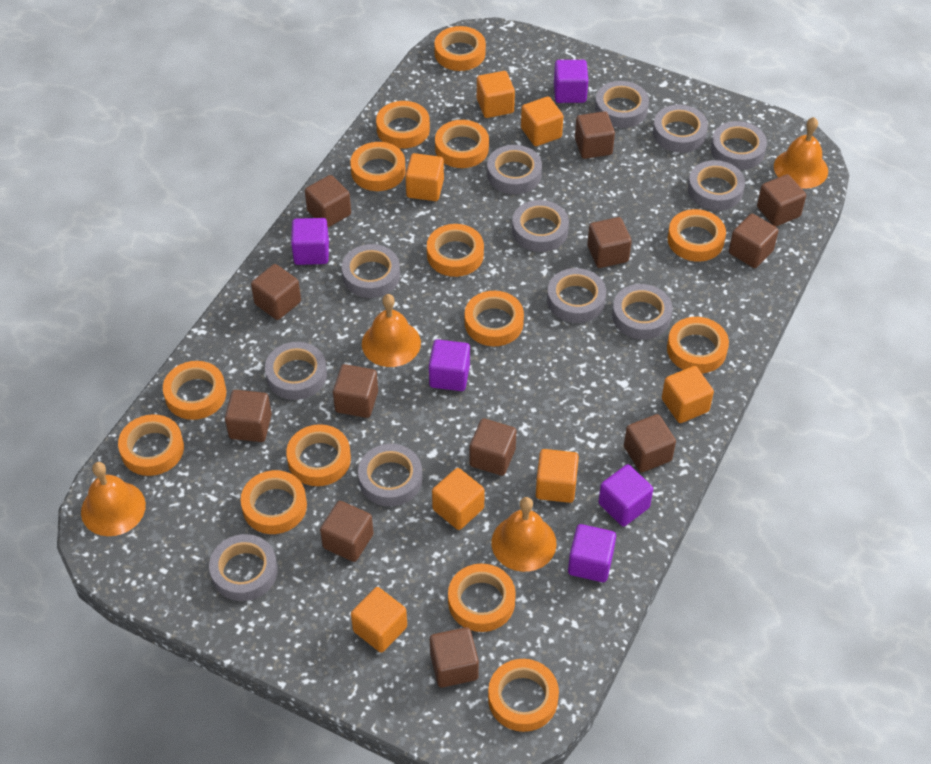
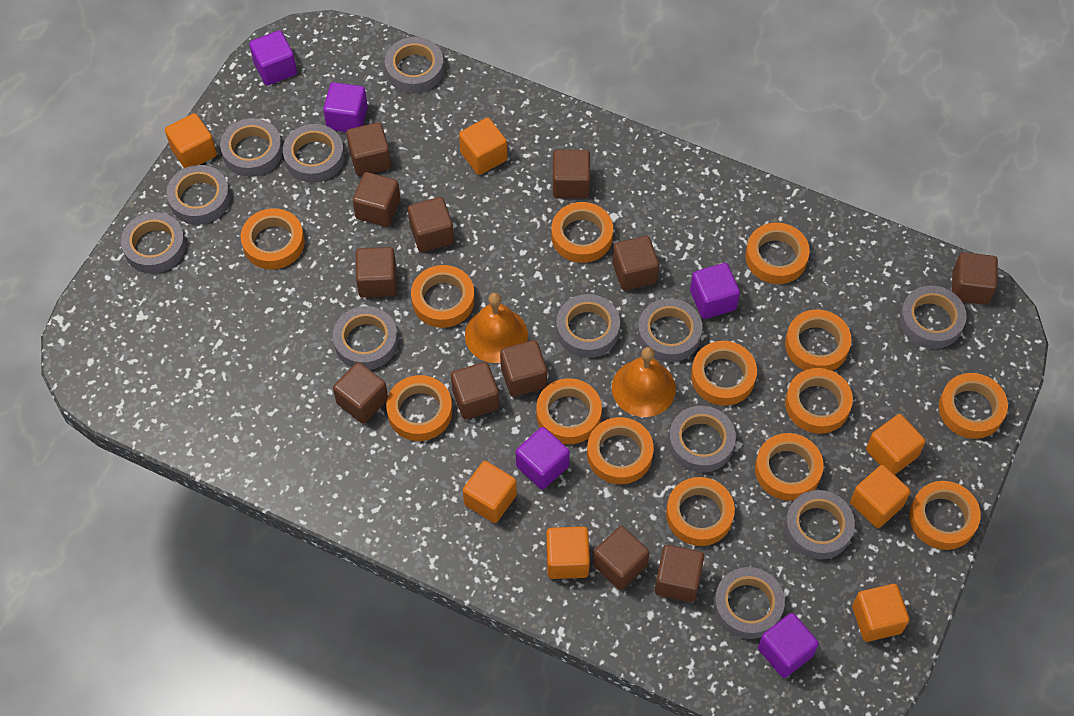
orange bell: [81,462,146,536] [362,294,421,367] [491,497,557,572] [774,117,828,189] = 4 -> [465,293,528,363] [612,347,676,417] = 2

